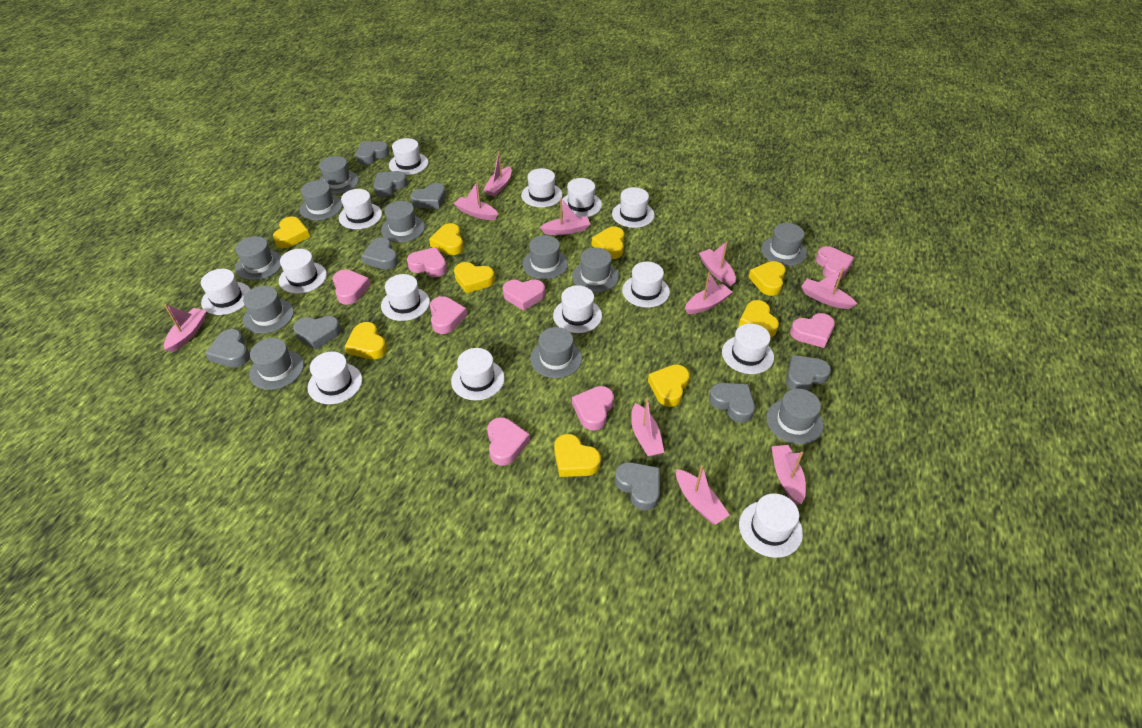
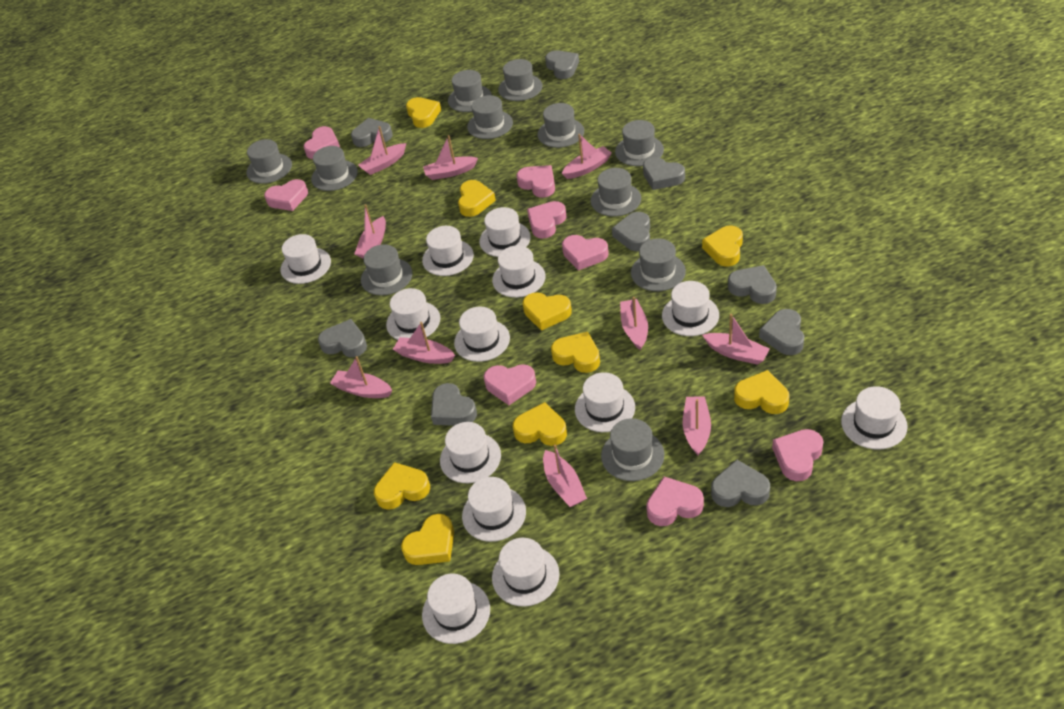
white hat: [201,269,251,315] [279,249,327,294] [308,352,362,404] [339,189,382,229] [381,274,430,321] [389,138,428,175] [451,348,505,400] [521,168,563,207] [553,285,602,333] [562,178,602,217] [612,187,655,228] [622,262,670,308] [722,323,774,374] [739,493,803,558] = 14 -> [281,234,331,284] [386,288,440,340] [422,226,474,276] [422,574,490,644] [440,422,501,483] [454,307,510,362] [462,477,526,542] [479,207,531,257] [492,245,546,298] [492,538,559,606] [575,372,635,432] [662,281,719,336] [841,386,908,450] = 13

